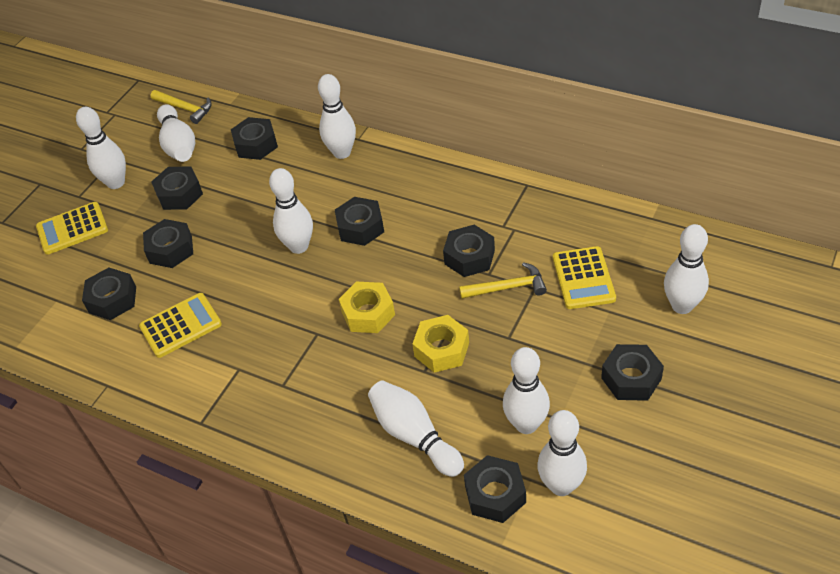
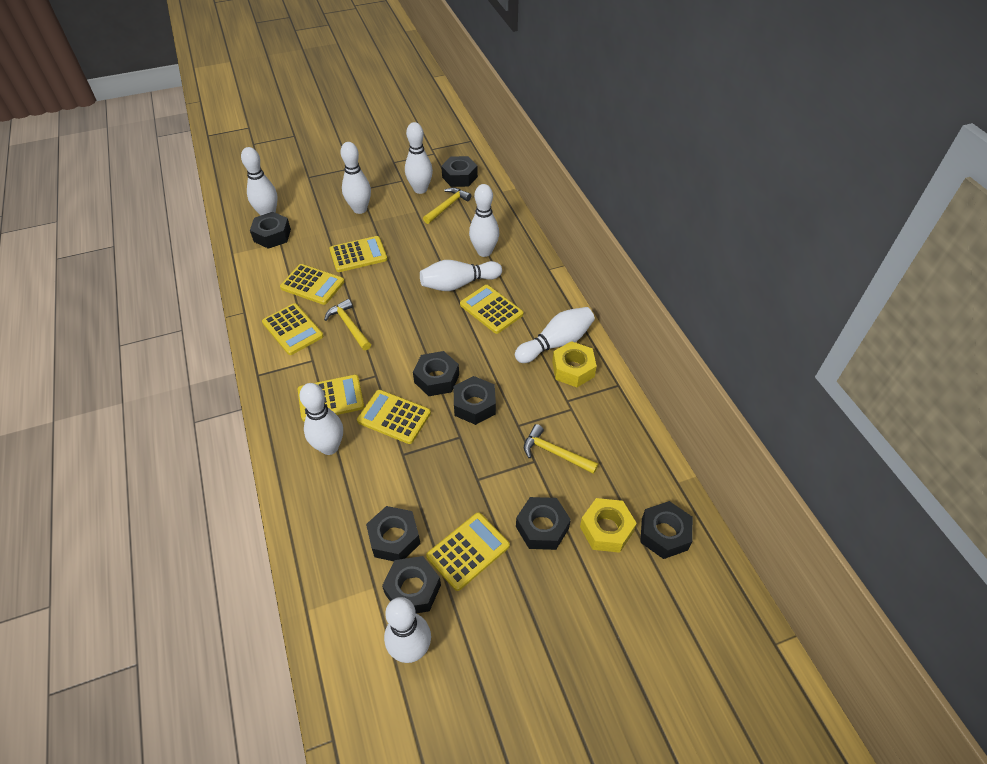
yellow calculator: [36,202,108,255] [139,293,222,358] [553,246,616,309] = 3 -> [262,303,324,355] [280,264,344,305] [298,375,364,422] [329,236,388,272] [357,390,431,444] [426,512,510,591] [460,285,523,334] = 7
yellow hammer: [151,90,212,124] [459,262,547,299] = 2 -> [324,299,371,350] [423,188,471,224] [524,424,598,474] = 3

